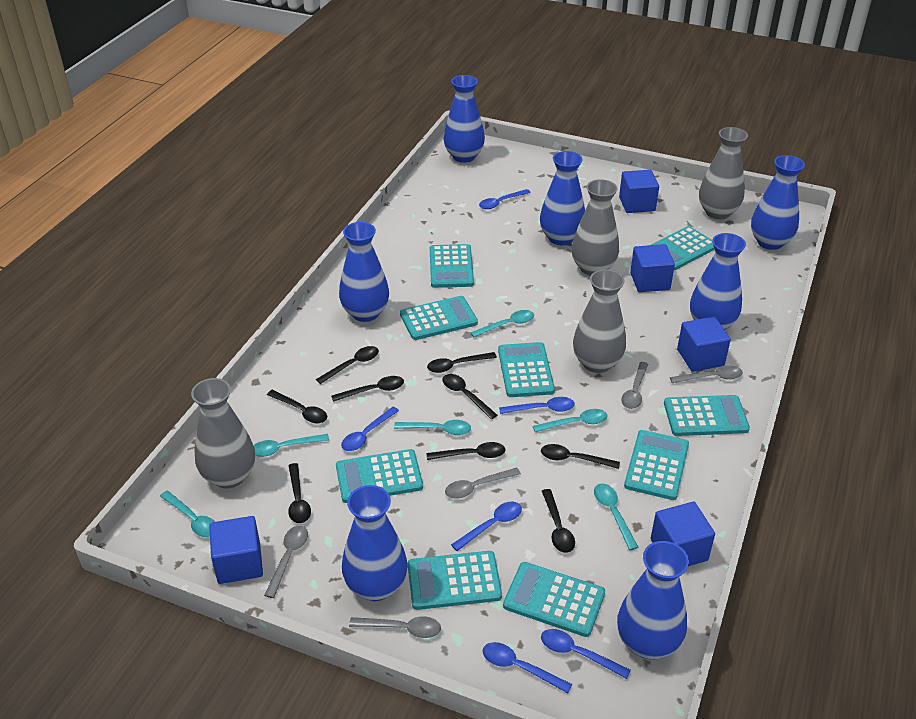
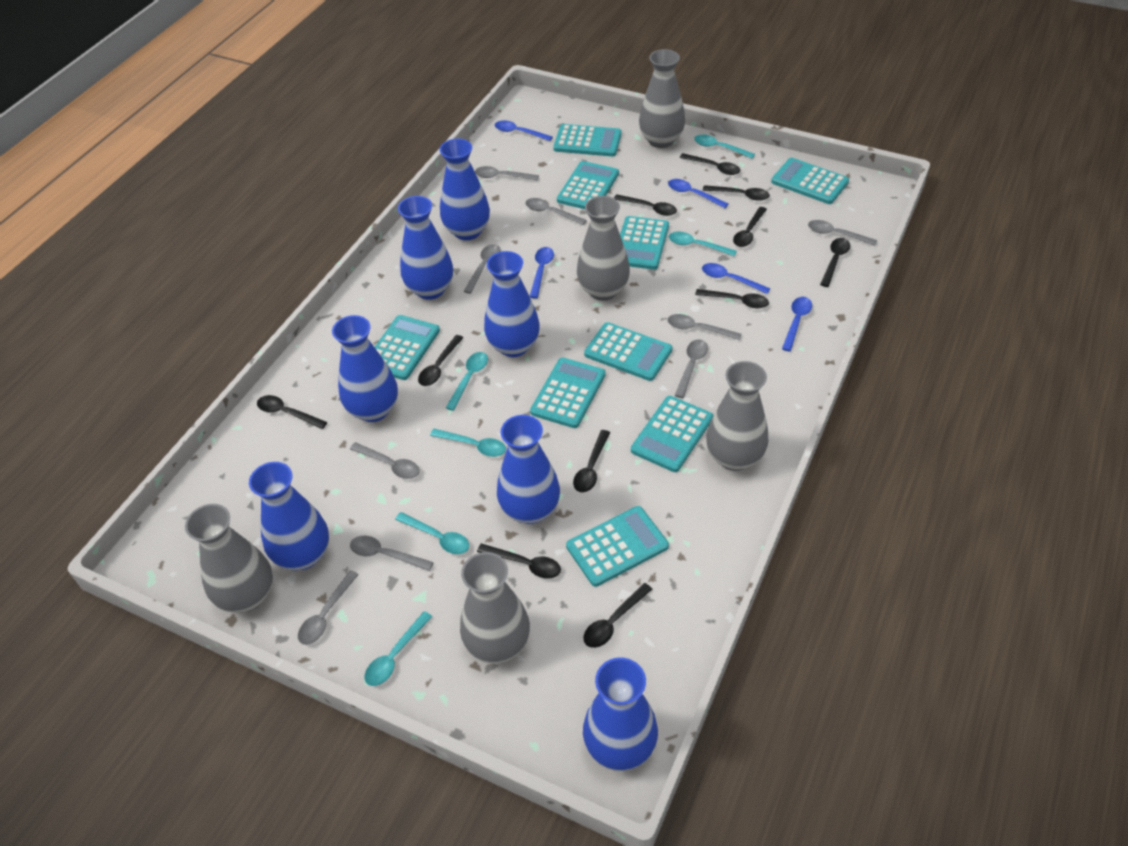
black spoon: [267,390,327,423] [288,463,311,523] [316,346,379,384] [331,376,404,402] [426,442,506,460] [427,352,497,373] [442,374,497,420] [541,444,620,469] [542,489,575,553] = 9 -> [257,395,327,429] [418,335,463,386] [477,543,561,579] [573,430,610,493] [583,583,652,648] [614,194,677,216] [679,153,740,175] [695,289,769,308] [703,185,770,201] [733,207,767,247] [820,238,850,287] = 11
blue cube: [209,516,263,584] [619,170,659,213] [630,244,675,292] [651,502,715,566] [677,317,731,372] = 5 -> none = 0
blue spoon: [341,407,399,451] [451,502,522,551] [479,189,531,209] [483,642,572,693] [499,397,575,414] [541,629,631,679] = 6 -> [495,120,553,141] [530,247,554,299] [668,179,728,208] [702,263,770,294] [782,297,812,351] = 5
grey spoon: [264,525,308,598] [349,616,441,638] [445,467,521,499] [621,362,648,409] [670,365,743,383] = 5 -> [298,570,359,645] [350,442,420,479] [350,536,434,571] [464,244,501,294] [475,166,539,181] [525,198,587,225] [668,314,742,340] [675,339,708,398] [808,220,877,246] = 9
grey vase: [191,378,255,488] [572,179,619,276] [573,269,626,373] [699,127,748,219] = 4 -> [185,504,273,613] [460,552,530,663] [577,196,630,301] [639,49,685,148] [706,361,768,471] = 5

